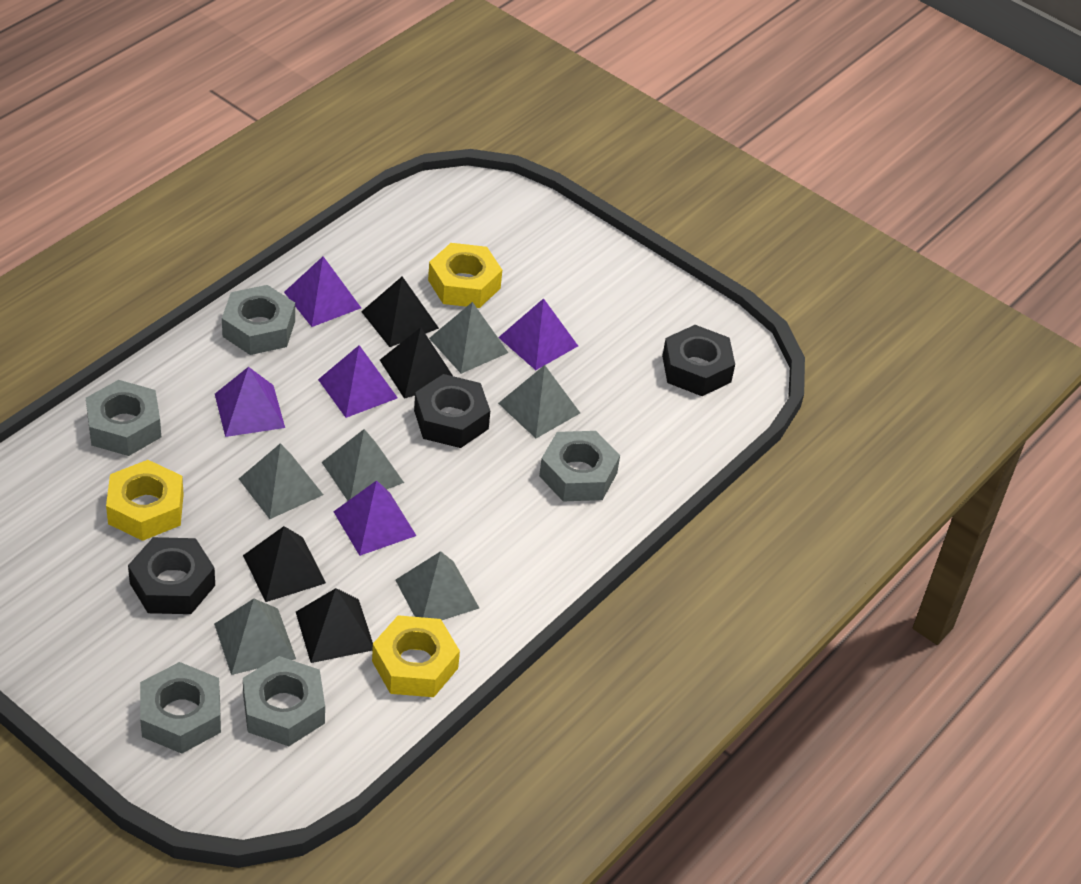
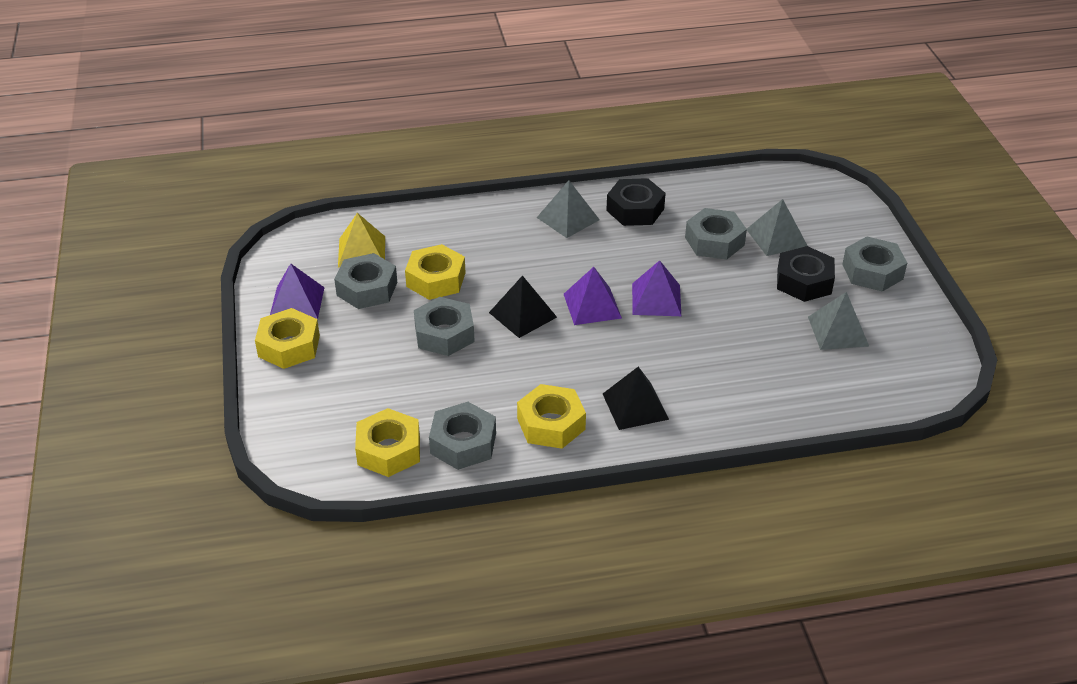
black nut: [128,537,215,614] [414,374,490,448] [662,325,735,396] = 3 -> [606,178,666,226] [777,246,835,302] = 2
black pyramid: [243,526,326,602] [296,588,373,663] [361,276,439,347] [380,327,453,399] = 4 -> [489,275,557,338] [603,367,669,430] = 2
grey pyramid: [214,599,296,675] [239,443,323,519] [322,429,404,501] [395,551,479,620] [429,302,508,374] [498,365,580,438] = 6 -> [537,180,600,238] [747,199,808,256] [808,292,869,350] = 3
purple pyramid: [215,367,285,437] [284,256,361,327] [318,345,398,418] [333,480,416,556] [498,298,578,370] = 5 -> [270,263,325,319] [564,267,622,325] [632,260,681,316] = 3
yellow nut: [106,460,184,541] [372,615,460,697] [428,243,502,308] = 3 -> [255,308,320,369] [355,408,420,477] [405,244,466,300] [517,384,586,449] = 4
yellow pyramid: none = 0 -> [338,213,385,267] = 1

